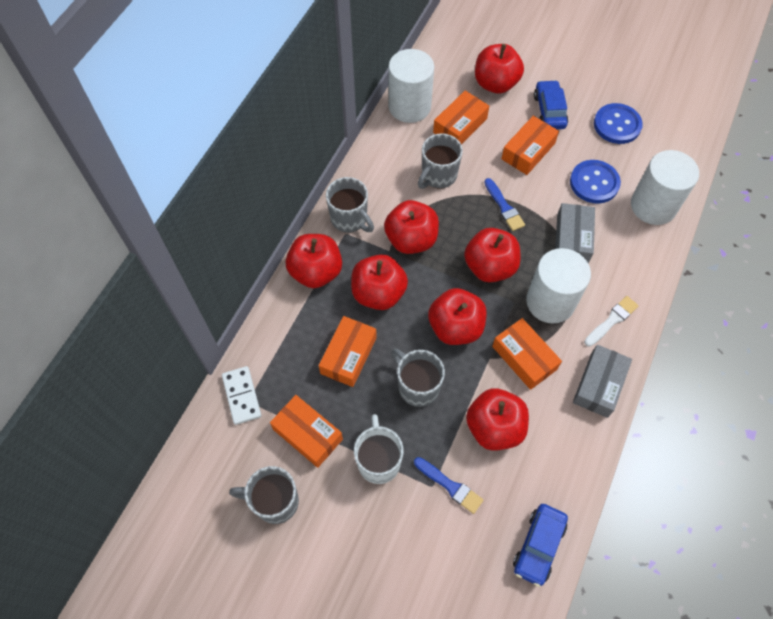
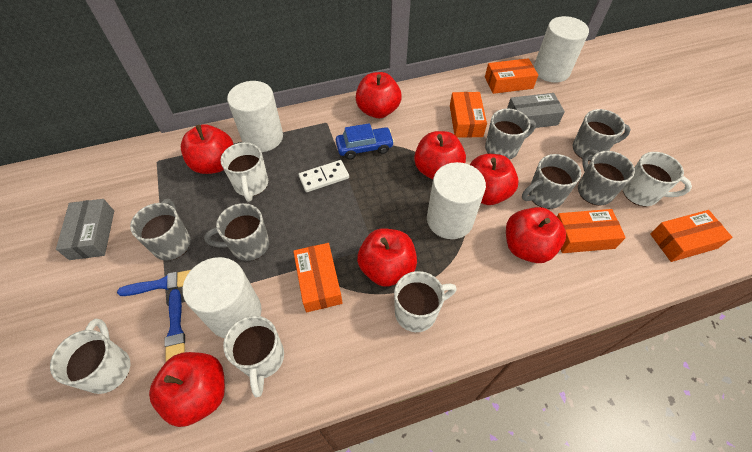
blue button: [570,160,621,203] [594,103,643,144] = 2 -> none = 0
blue car: [513,504,568,587] [534,80,568,129] = 2 -> [336,123,394,160] = 1
grey mug: [229,466,299,524] [326,177,374,233] [391,349,445,407] [418,133,463,189] = 4 -> [130,199,191,260] [204,203,269,261] [485,109,536,160] [522,154,581,209] [573,109,631,161] [578,149,635,206] = 6
white brush: [584,296,639,347] = 1 -> none = 0
white cylinder: [388,49,434,123] [526,248,591,323] [631,150,699,225] = 3 -> [183,257,262,338] [227,81,283,152] [427,162,486,239] [534,16,589,83] = 4
white mug: [354,414,404,484] = 1 -> [50,319,130,394] [220,142,268,202] [223,316,284,397] [394,271,457,332] [623,152,692,206] = 5

